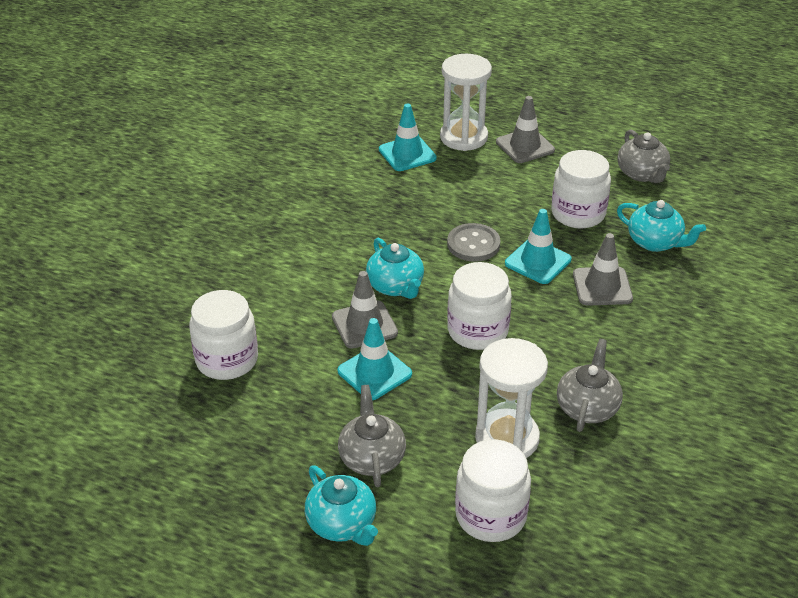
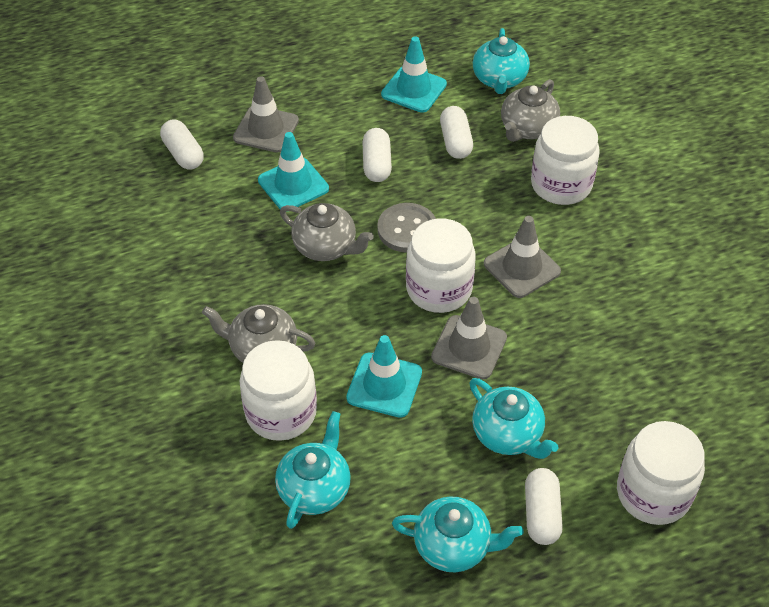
turquoise teapot: [305,466,378,546] [366,237,424,299] [617,200,706,252] = 3 -> [275,411,351,529] [392,497,523,572] [469,378,558,459] [473,28,530,94] = 4
white capsule: none = 0 -> [160,119,204,170] [362,128,392,182] [440,106,473,159] [525,468,563,545] = 4
white hourglass: [440,54,492,151] [475,338,548,458] = 2 -> none = 0

